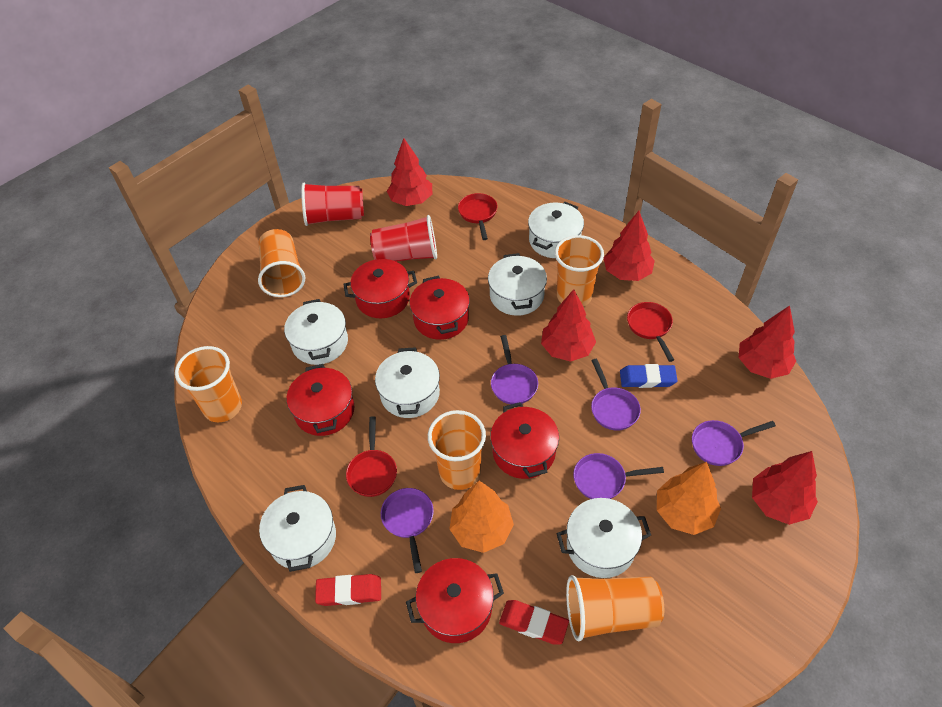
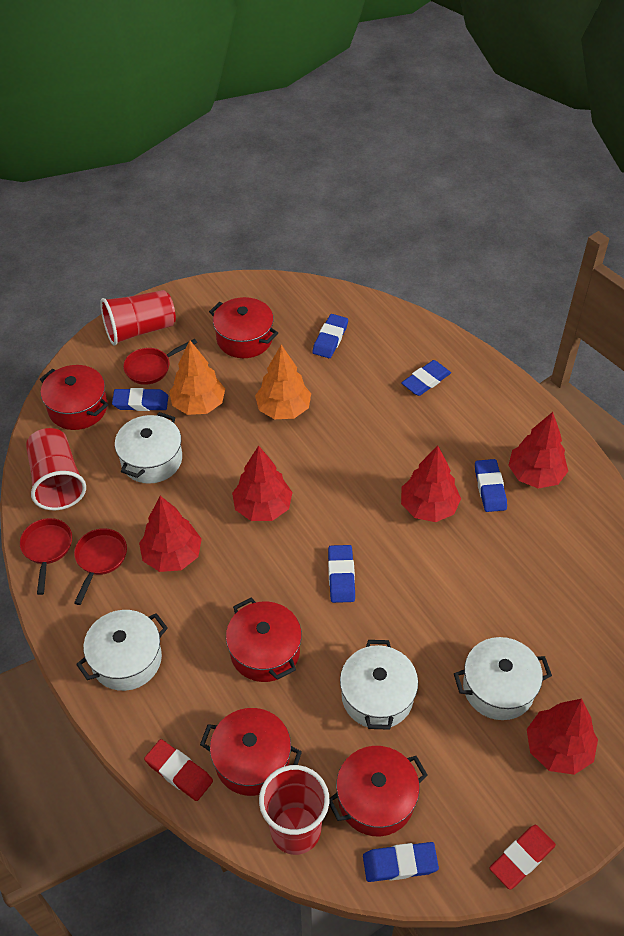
blue eraser: [620,364,678,388] = 1 -> [112,388,168,411] [312,314,348,358] [328,545,355,603] [363,842,439,882] [401,360,451,396] [475,459,507,512] = 6
orange cup: [175,346,242,422] [258,229,305,297] [428,410,486,490] [555,235,604,307] [566,575,664,641] = 5 -> none = 0
purple pan: [381,488,434,573] [491,335,538,404] [573,453,664,499] [591,359,641,431] [692,420,776,466] = 5 -> none = 0
red cup: [301,183,364,226] [370,215,437,262] = 2 -> [26,428,86,510] [100,290,176,346] [259,765,329,855] = 3
white pot: [259,485,336,572] [284,299,348,365] [375,347,440,418] [488,253,547,316] [528,202,584,258] [556,498,651,578] = 6 -> [76,610,168,691] [115,412,182,484] [340,640,418,730] [454,637,552,720] = 4

